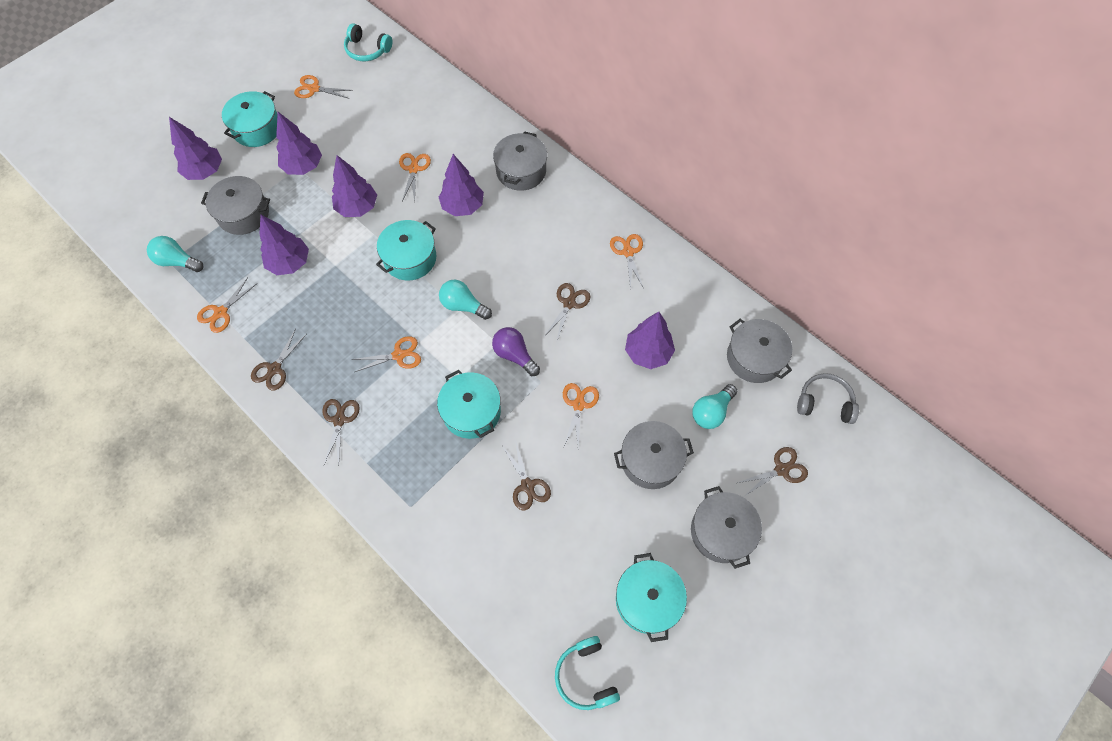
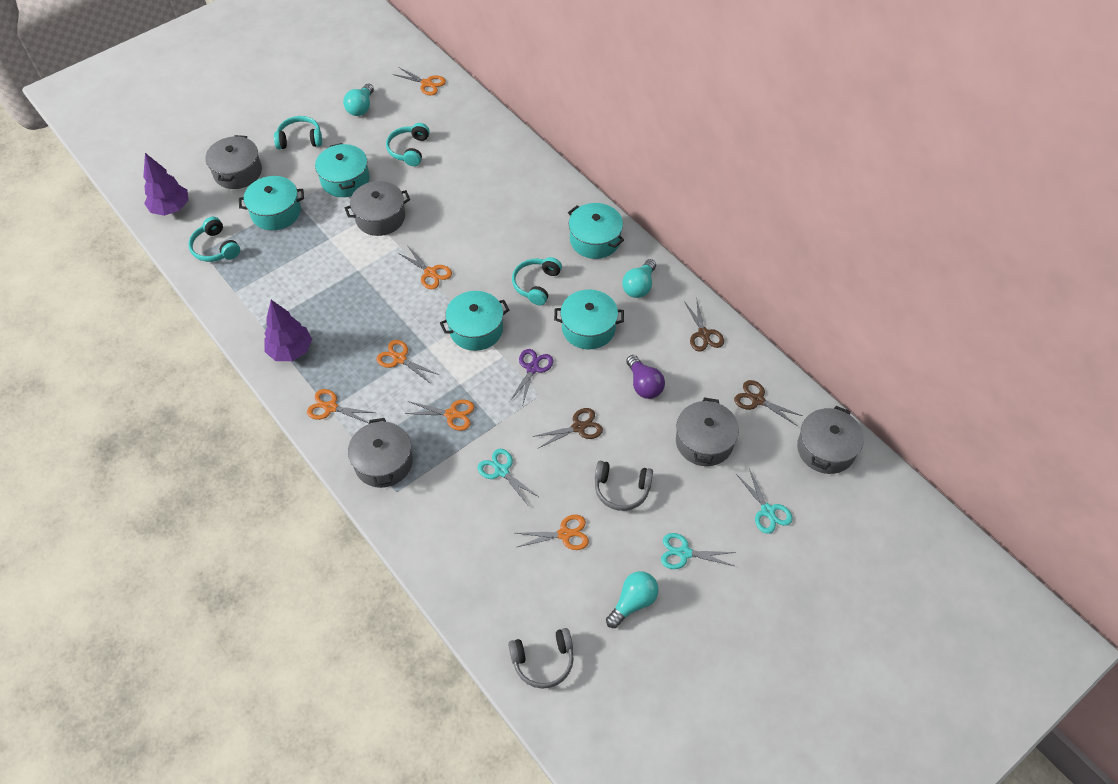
brown scissors: [251,329,307,390] [322,399,360,466] [503,440,551,510] [545,283,590,340] [737,447,808,496] = 5 -> [532,408,603,448] [684,301,724,352] [734,380,802,426] = 3
grey headphones: [797,373,859,424] = 1 -> [508,628,574,689] [595,461,653,511] = 2
purple scissors: none = 0 -> [509,349,553,404] = 1
purple tree: [169,117,222,180] [260,215,309,275] [276,112,322,175] [332,155,377,217] [439,154,484,216] [625,312,675,369] = 6 -> [143,153,188,216] [264,300,312,361] = 2
turquoise headphones: [344,23,392,61] [555,636,620,710] = 2 -> [189,217,240,262] [274,116,322,149] [386,123,430,166] [512,257,562,305] = 4
turquoise pot: [222,91,277,147] [376,220,436,281] [437,370,501,439] [616,553,687,642] = 4 -> [239,176,304,230] [315,143,370,197] [440,291,509,351] [554,289,624,349] [568,203,624,259] = 5
turquoise scissors: none = 0 -> [478,449,540,505] [661,533,736,569] [736,469,793,534] = 3

